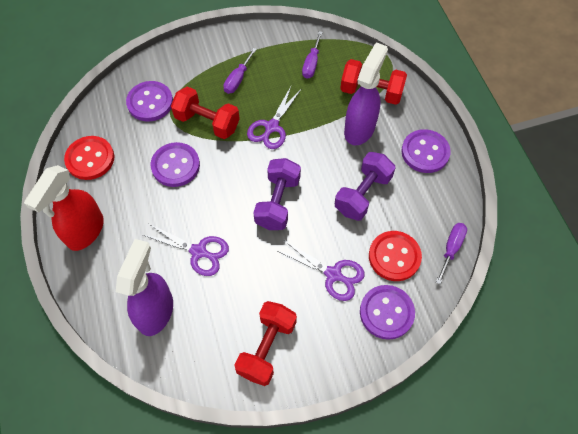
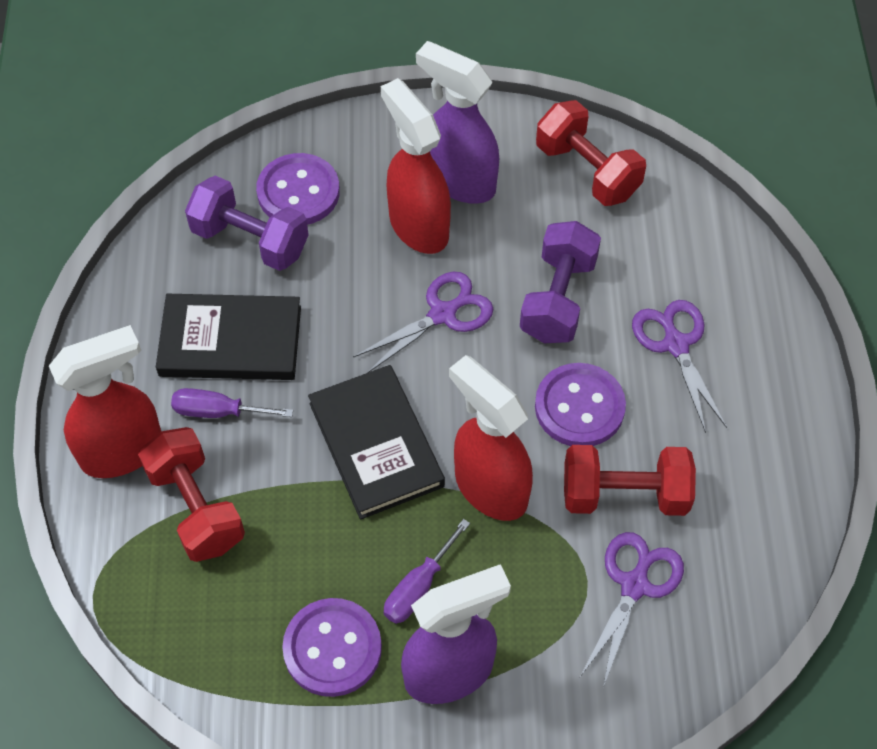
black book: none = 0 -> [156,294,301,380] [308,365,445,520] = 2
purple button: [126,81,173,122] [151,142,200,187] [360,285,415,340] [401,129,451,173] = 4 -> [256,153,340,225] [282,598,382,697] [535,363,626,446] = 3
purple screwdriver: [223,48,257,94] [302,31,323,79] [436,223,467,284] = 3 -> [171,388,293,418] [384,519,470,624] = 2
red button: [64,136,114,180] [369,231,422,281] = 2 -> none = 0
red spray bottle: [24,165,104,251] = 1 -> [49,325,161,478] [381,78,451,254] [449,355,533,521] = 3

